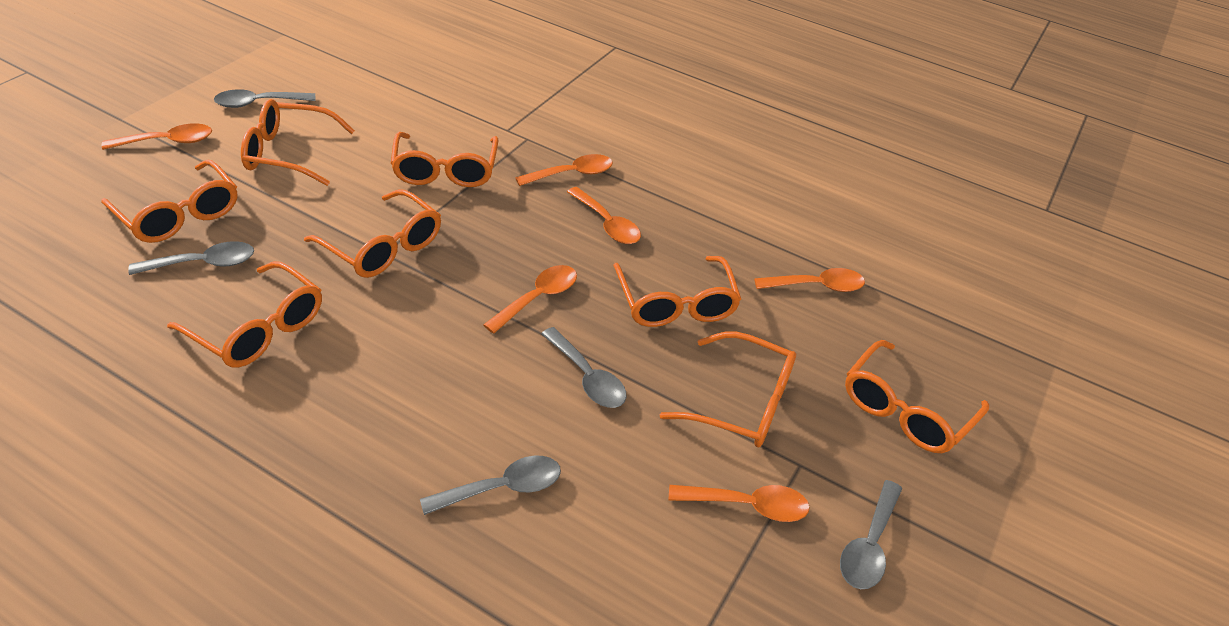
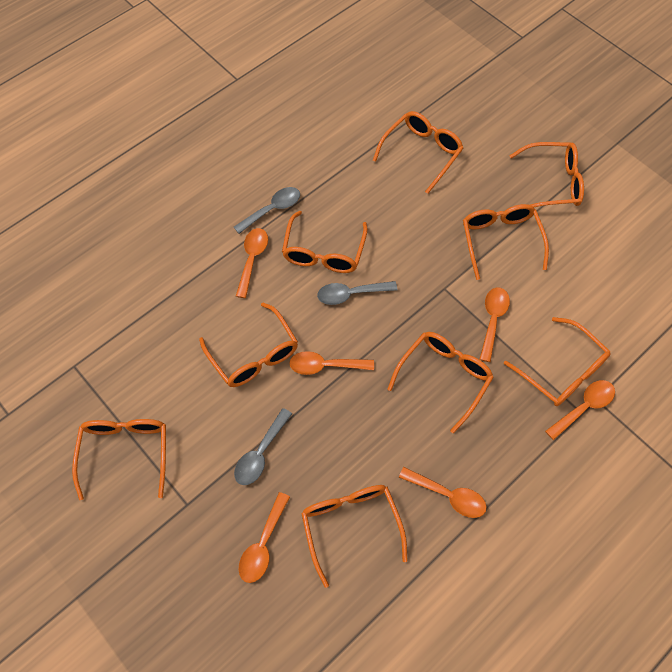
grey spoon: [128,241,254,275] [214,89,316,108] [420,456,561,515] [541,327,626,408] [840,480,902,589] = 5 -> [234,187,300,234] [234,408,292,485] [317,281,397,305] = 3
orange glasses: [101,159,238,243] [167,261,322,367] [241,99,355,186] [304,189,441,278] [391,132,498,187] [613,256,741,327] [660,331,796,447] [845,340,989,453] = 8 -> [72,419,166,500] [199,303,298,387] [282,211,368,273] [301,485,408,588] [373,111,463,194] [387,332,494,433] [463,204,549,280] [504,317,611,406] [510,142,584,207] = 9

